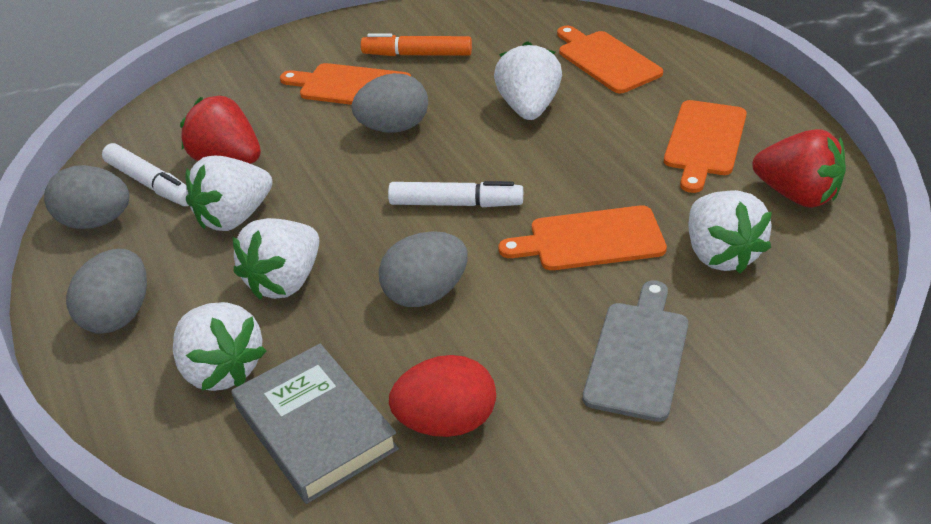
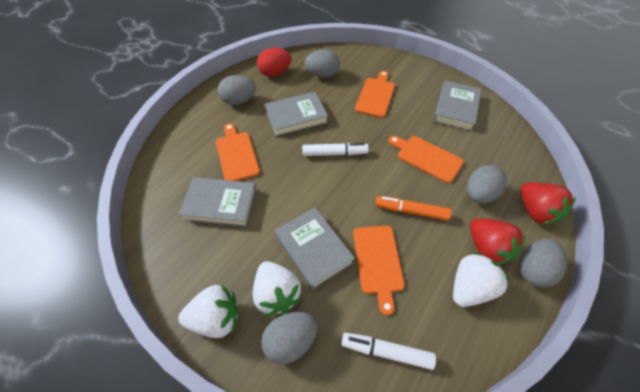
grey book: [231,344,399,504] = 1 -> [179,177,256,227] [265,92,328,137] [275,207,355,290] [433,81,482,131] = 4
grey cutting board: [583,280,689,422] = 1 -> none = 0
grey egg: [44,165,129,229] [66,249,147,334] [352,73,428,133] [379,231,468,307] = 4 -> [218,75,256,105] [261,312,317,364] [305,49,340,78] [467,165,507,203] [519,239,567,288] = 5
white strawberry: [173,302,266,391] [185,156,272,231] [233,218,320,300] [494,41,562,120] [688,190,772,273] = 5 -> [178,285,239,338] [253,261,302,316] [453,252,510,307] = 3

